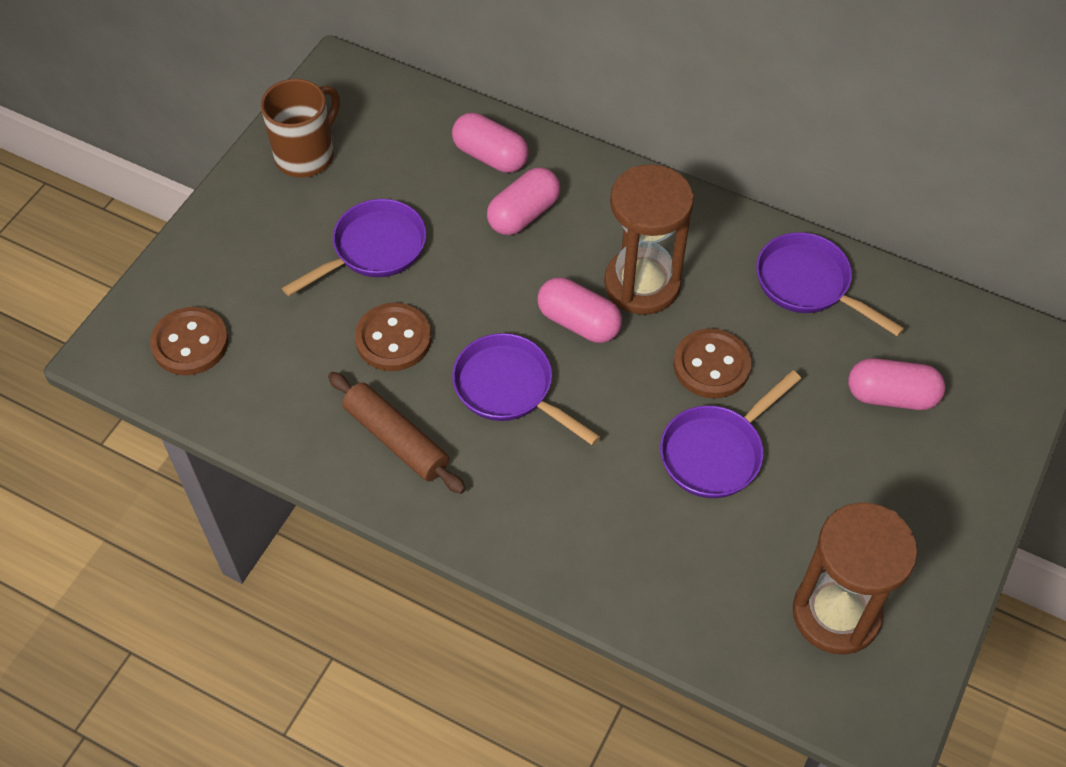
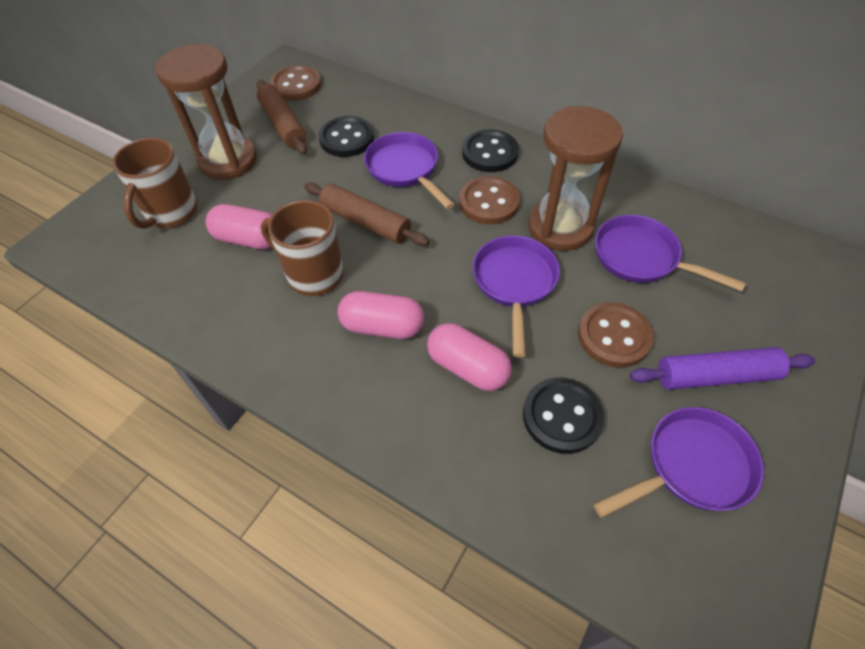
black button: none = 0 -> [318,116,374,157] [462,129,519,172] [523,377,604,454] = 3
brown mug: [261,79,340,178] = 1 -> [113,138,198,229] [261,200,344,296] = 2
brown rolling pin: [328,372,466,494] = 1 -> [257,80,307,155] [304,182,429,246] = 2
pink capsule: [452,113,529,173] [487,167,560,235] [537,277,622,343] [848,358,945,410] = 4 -> [206,204,272,249] [338,291,424,339] [427,323,512,391] = 3
purple rolling pin: none = 0 -> [630,347,815,390] = 1

